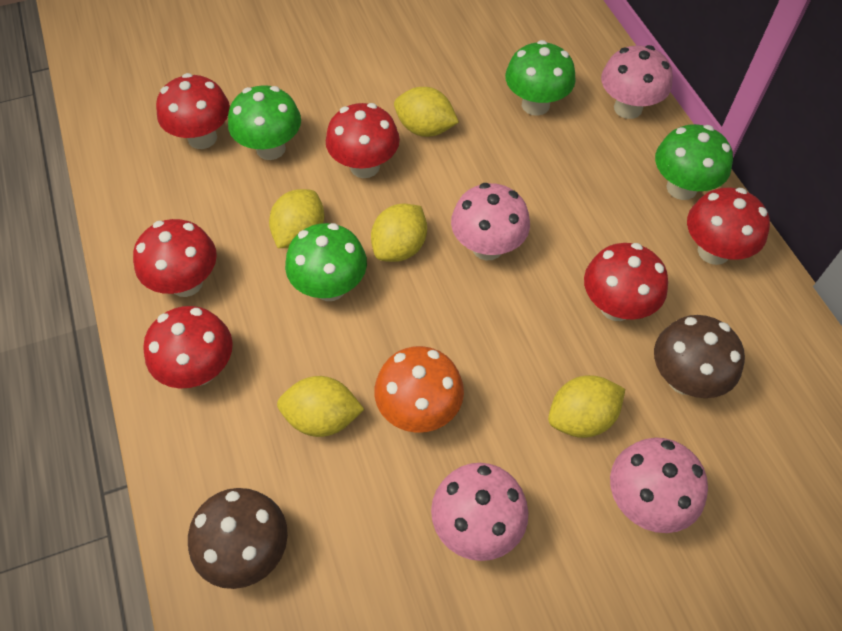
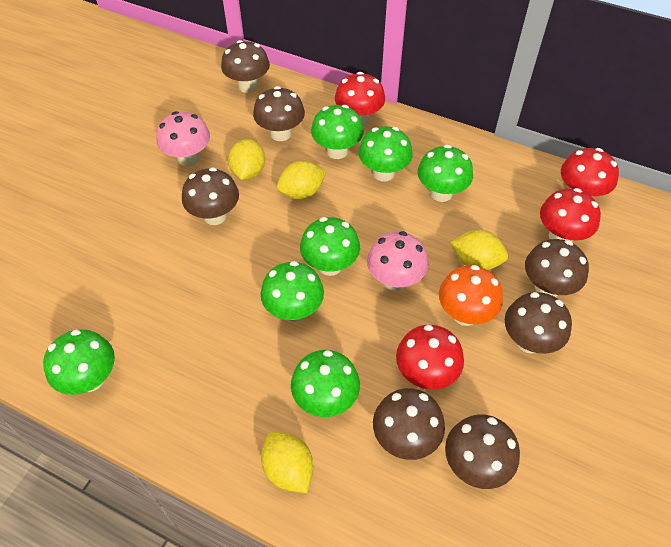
brown mushroom: [188,488,288,589] [654,315,745,398] = 2 -> [182,167,239,225] [221,40,270,93] [253,86,305,141] [373,388,445,460] [445,415,520,489] [505,292,572,354] [525,239,589,297] = 7
green mushroom: [228,85,301,160] [285,223,367,301] [505,40,576,116] [655,124,733,200] = 4 -> [43,329,115,395] [261,261,324,322] [291,350,360,417] [300,217,360,276] [311,105,364,159] [358,126,413,181] [418,145,473,202] = 7
pink mushroom: [431,463,529,561] [451,183,530,260] [601,45,673,119] [610,438,708,533] = 4 -> [156,111,210,167] [367,231,428,291] = 2
red mushroom: [133,219,217,297] [143,306,233,388] [156,73,230,149] [326,103,400,178] [584,243,668,321] [687,188,770,265] = 6 -> [335,72,385,126] [396,325,464,390] [540,188,601,242] [561,148,619,197] = 4
yellow lemon: [269,189,324,248] [277,376,364,437] [371,203,427,262] [394,87,459,137] [548,375,625,438] = 5 -> [228,139,265,180] [261,432,313,493] [277,161,326,199] [450,230,508,270] = 4

